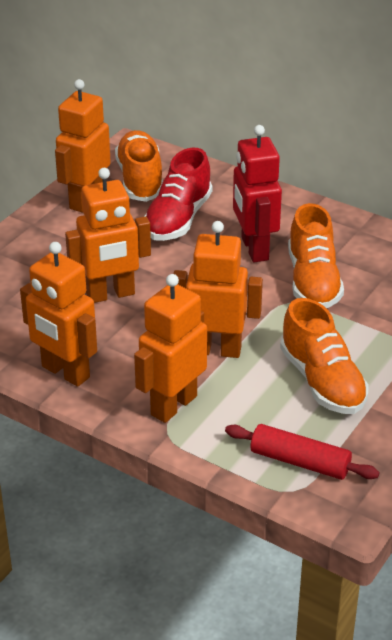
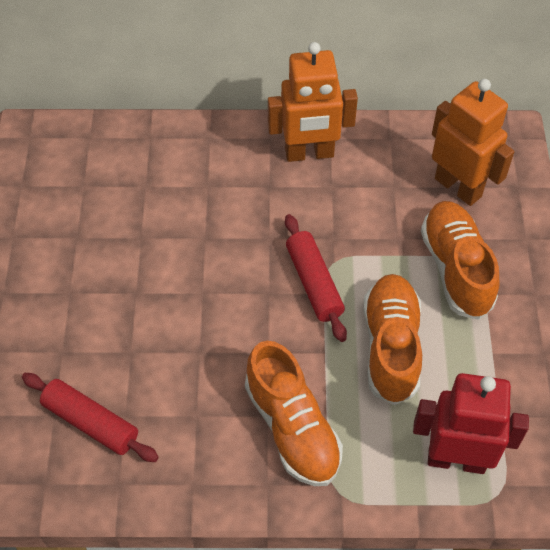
orange robot: [20,242,97,387] [55,79,111,213] [65,168,151,303] [134,274,207,423] [174,221,263,358] = 5 -> [268,42,358,162] [432,79,514,206] = 2
red rolling pin: [225,424,380,480] = 1 -> [22,373,159,462] [285,214,347,342] = 2
red shoe: [144,148,212,241] = 1 -> none = 0

